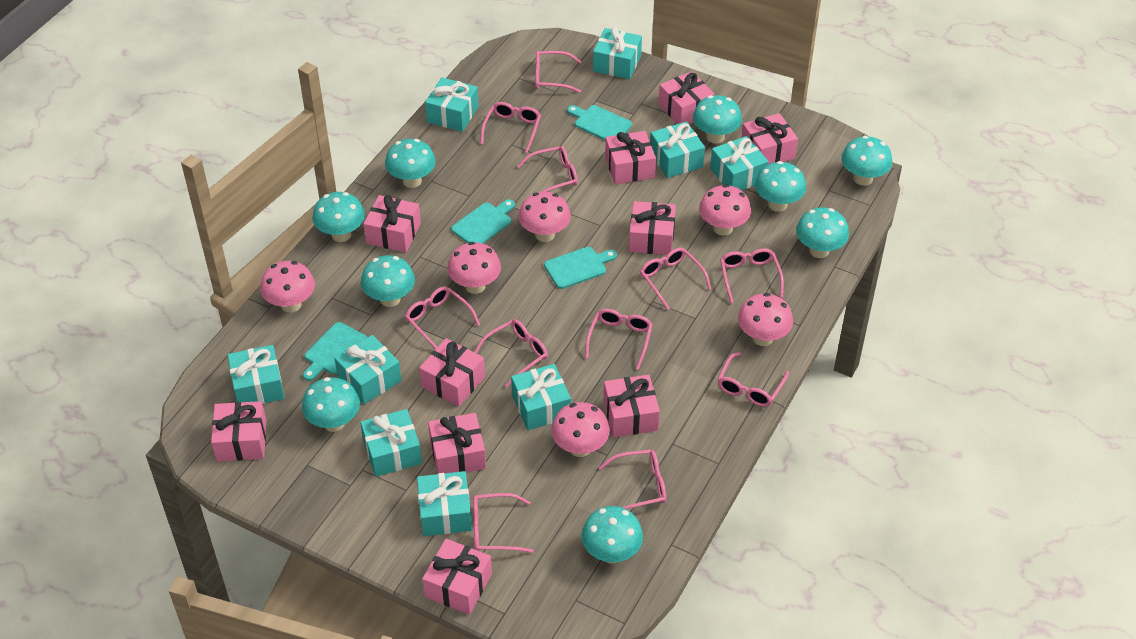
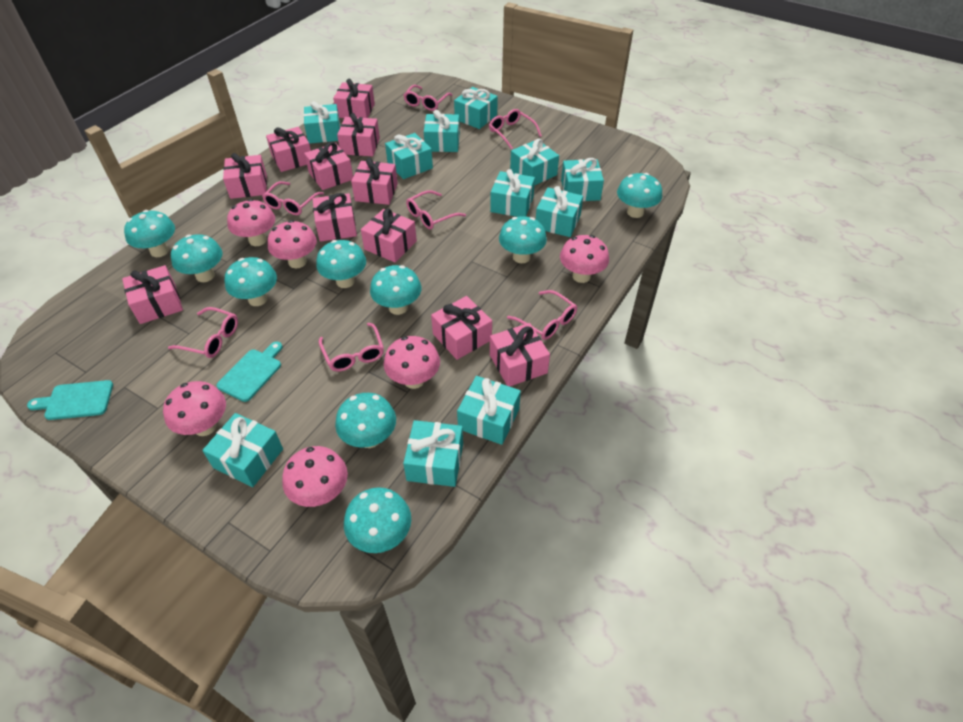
pink gift: [211,401,266,461] [363,195,421,253] [419,338,485,407] [422,539,492,615] [428,413,486,474] [603,375,660,437] [605,131,656,184] [629,201,676,255] [659,71,715,124] [742,113,798,164] = 10 -> [122,265,183,324] [223,153,267,199] [266,127,311,172] [304,142,353,190] [313,193,357,242] [333,79,375,118] [337,113,380,156] [351,158,398,205] [361,209,417,262] [431,296,492,360] [490,323,550,387] = 11
pink glasses: [405,286,480,350] [473,493,534,553] [474,319,548,387] [480,102,541,153] [517,146,578,192] [535,51,581,93] [585,309,653,370] [599,449,666,509] [640,247,712,310] [717,352,789,407] [720,248,784,303] = 11 -> [168,307,238,358] [262,181,324,215] [319,323,384,372] [404,85,452,111] [406,190,466,229] [489,109,542,150] [507,290,577,340] = 7
turquoise cutting board: [303,322,367,381] [451,199,515,244] [544,247,617,289] [567,105,632,141] = 4 -> [27,380,113,420] [216,342,283,402] = 2
turquoise gift: [228,345,284,404] [334,335,402,404] [360,409,422,477] [417,471,472,536] [425,77,479,132] [511,364,571,430] [593,27,642,79] [650,121,705,178] [710,136,769,190] = 9 -> [202,413,283,487] [304,101,340,144] [385,133,433,179] [403,420,463,487] [424,110,460,152] [454,87,498,129] [457,376,521,445] [490,169,535,217] [510,139,559,185] [536,186,583,237] [561,158,604,201] = 11

